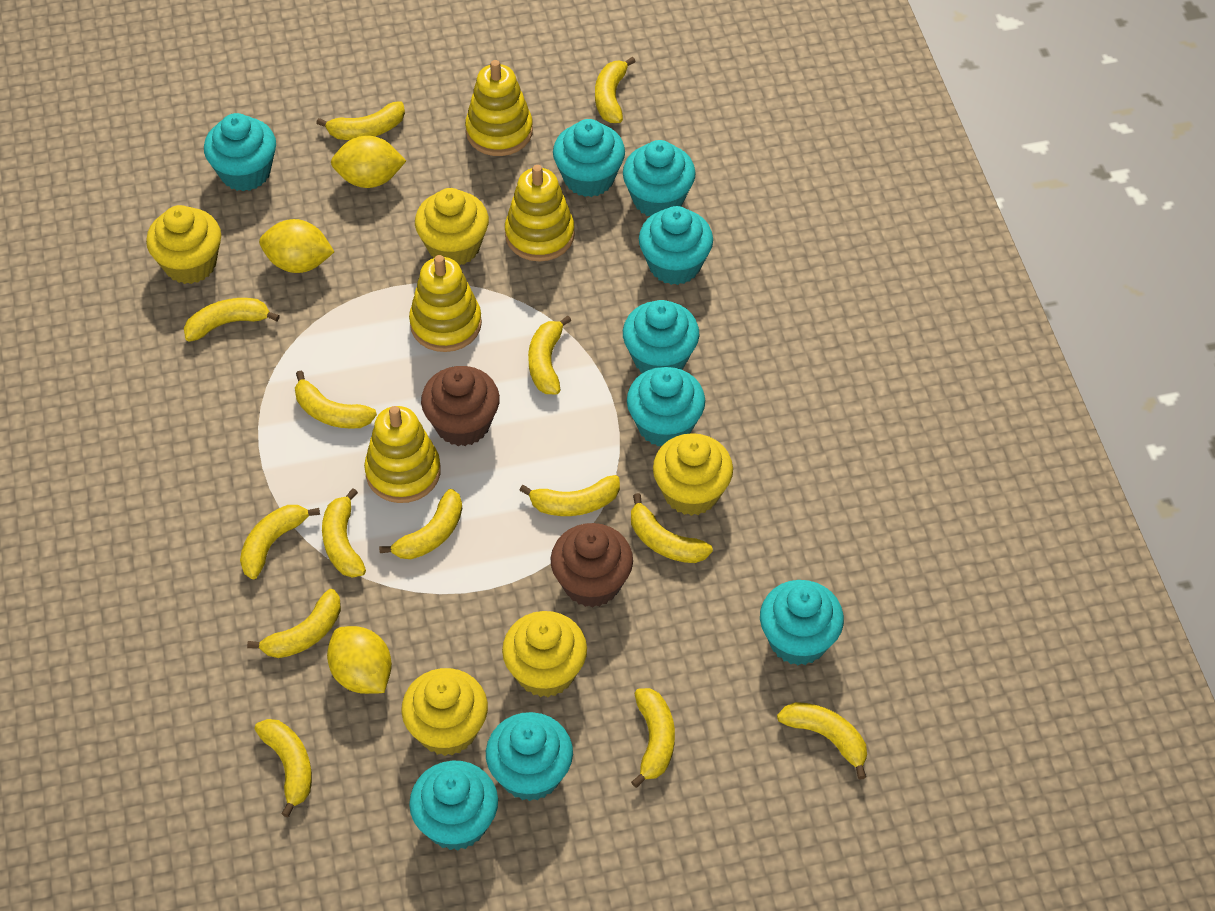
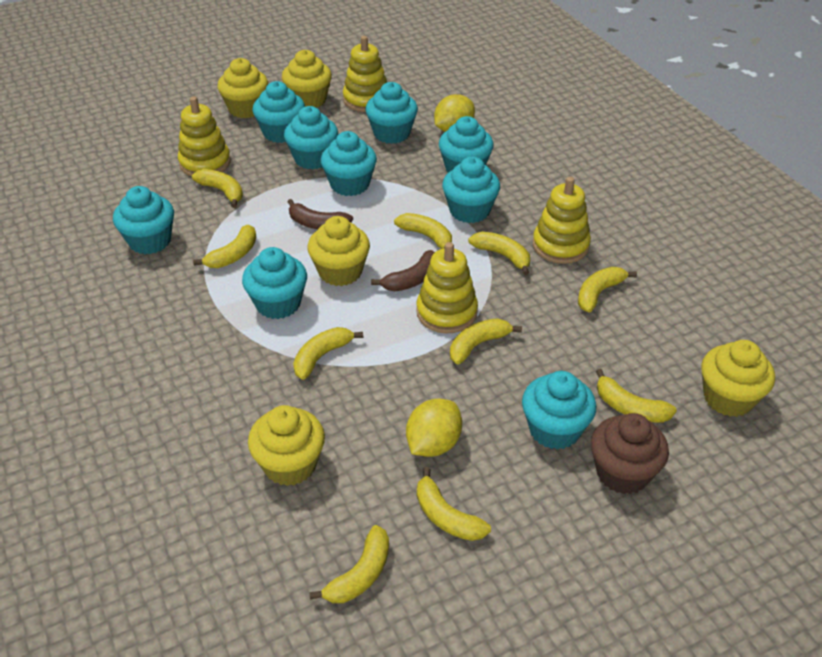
brown banana: none = 0 -> [288,199,353,229] [371,250,435,292] = 2
brown cupcake: [421,366,500,446] [551,523,633,608] = 2 -> [591,413,669,494] = 1
yellow banana: [184,298,280,342] [240,505,320,579] [247,589,341,658] [255,719,312,818] [295,371,377,429] [316,101,405,140] [322,488,366,578] [379,489,462,559] [519,475,620,516] [528,316,571,394] [595,57,636,123] [631,493,713,563] [631,688,675,788] [777,702,867,780] = 14 -> [192,169,243,208] [193,225,257,268] [293,327,363,380] [309,525,389,603] [394,213,452,249] [417,467,491,541] [450,318,522,364] [468,232,530,275] [578,267,637,312] [596,369,677,423] = 10
yellow lemon: [259,219,334,273] [327,626,392,694] [331,135,406,188] = 3 -> [406,399,462,457] [434,94,475,132] = 2

